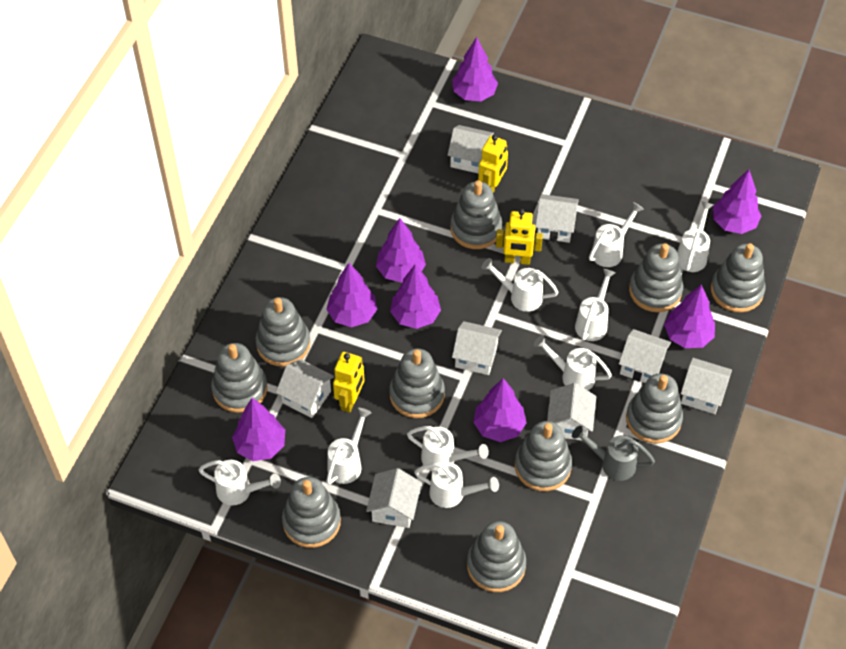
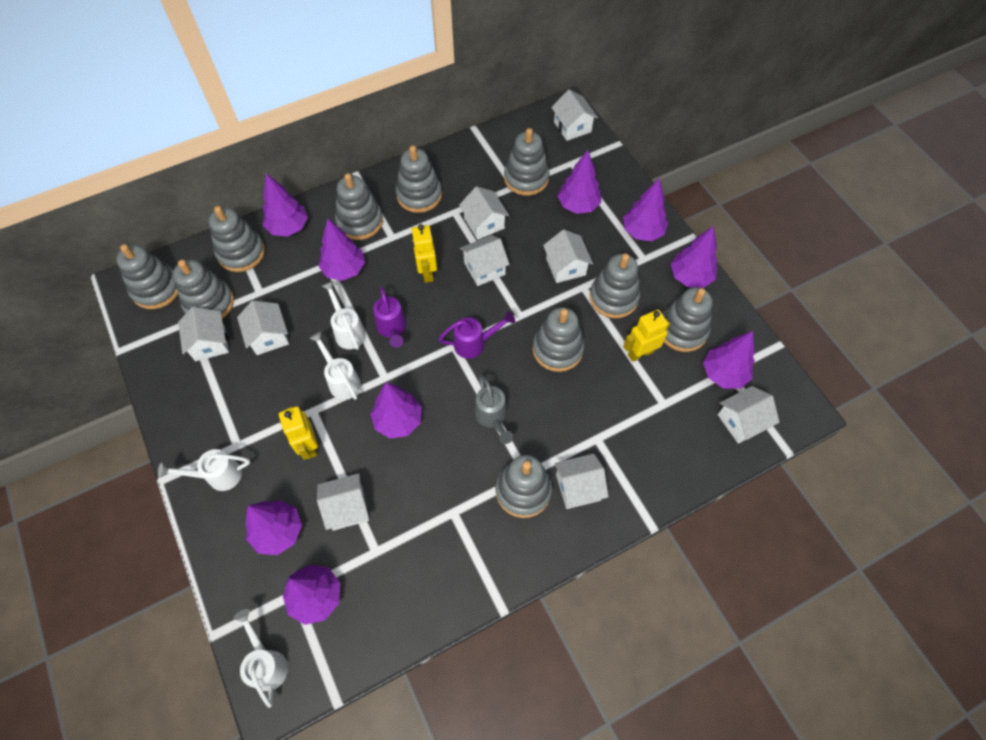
purple tree: [232,398,285,461] [326,263,377,327] [376,218,426,283] [390,264,441,329] [452,37,498,101] [473,378,527,442] [664,284,715,348] [713,169,761,234] = 8 -> [245,500,302,555] [263,173,308,237] [283,565,340,625] [319,218,365,281] [370,382,422,439] [558,150,601,214] [623,178,668,241] [671,226,718,288] [703,331,755,389] = 9
purple watering can: none = 0 -> [373,286,406,348] [438,311,515,359] = 2
white house: [276,359,334,418] [366,468,422,528] [448,125,494,174] [452,321,502,375] [535,194,579,243] [547,383,596,441] [619,329,671,383] [681,358,732,414] = 8 -> [178,307,229,361] [237,300,289,355] [317,473,369,531] [459,186,509,240] [460,235,510,286] [543,229,593,283] [551,89,598,141] [554,454,608,509] [718,386,780,444] = 9
white watering can: [199,460,281,505] [326,408,372,485] [407,426,489,471] [414,462,499,508] [481,258,558,312] [534,335,612,390] [575,269,616,341] [589,202,644,267] [677,201,714,272] = 9 -> [158,449,250,491] [234,609,288,708] [309,332,361,400] [322,281,366,350] = 4

